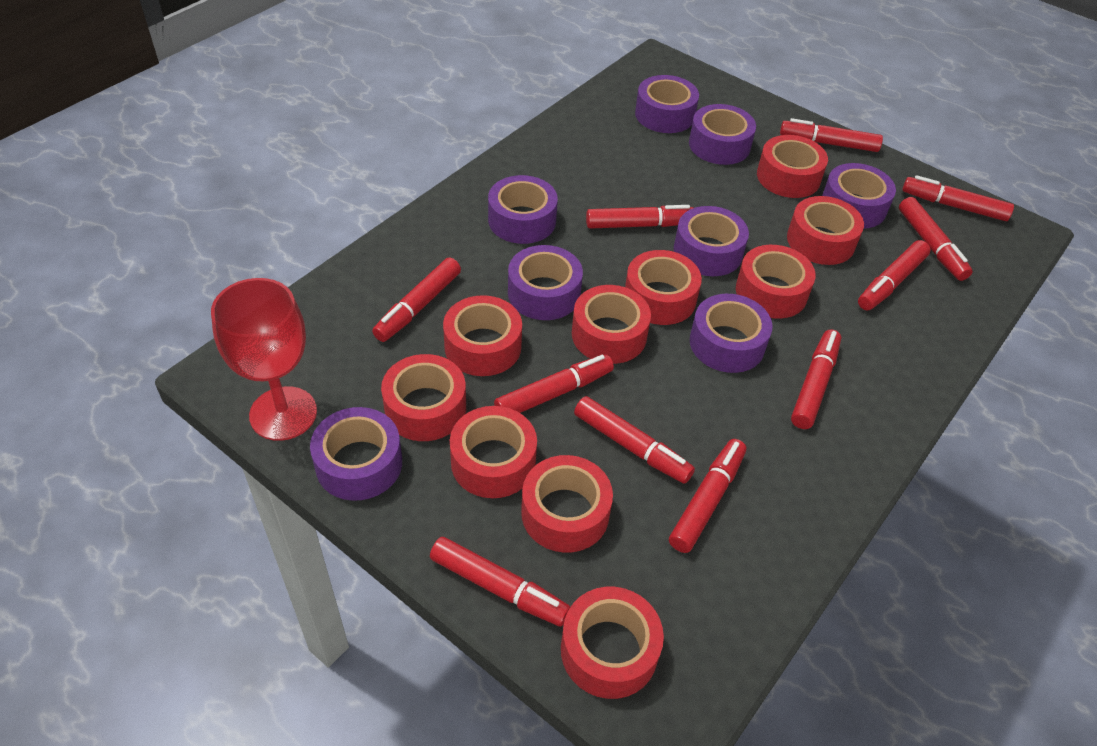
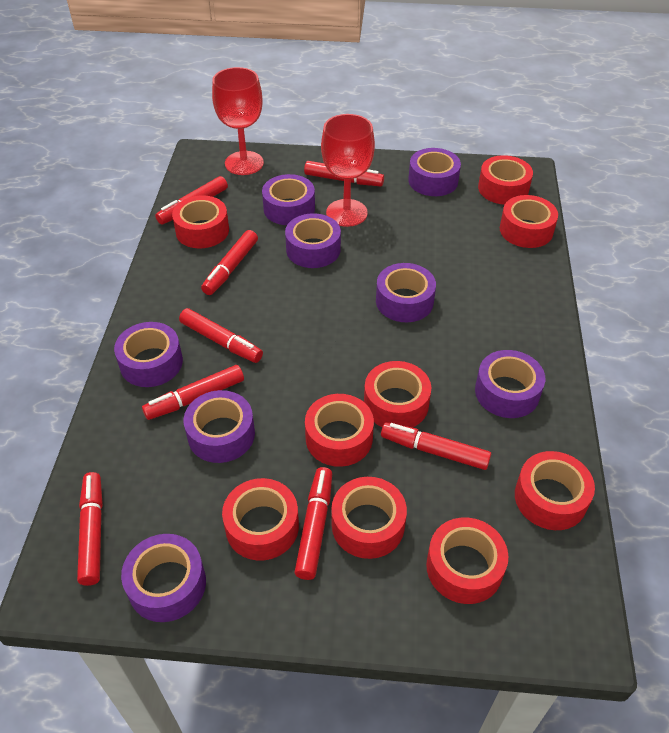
red goblet: [211,278,317,441] = 1 -> [212,67,264,175] [321,114,375,227] = 2
red marker: [372,258,461,342] [430,537,570,626] [494,354,614,413] [574,396,695,484] [586,205,694,229] [669,439,746,553] [780,118,883,152] [791,329,841,429] [858,240,931,310] [899,197,973,281] [902,175,1014,221] = 11 -> [77,472,103,586] [142,365,244,420] [155,176,228,225] [179,308,263,363] [201,230,258,295] [294,467,332,580] [304,161,384,186] [381,422,491,470] = 8
red tape: [381,354,466,441] [443,295,522,376] [450,406,537,498] [521,455,613,553] [561,587,664,699] [572,285,651,364] [625,250,702,325] [736,245,816,319] [757,135,828,198] [787,196,864,265] = 10 -> [172,195,229,249] [222,478,299,561] [305,394,374,467] [331,477,407,559] [364,361,431,428] [426,517,508,604] [478,155,533,205] [500,195,558,248] [515,451,595,530] = 9

